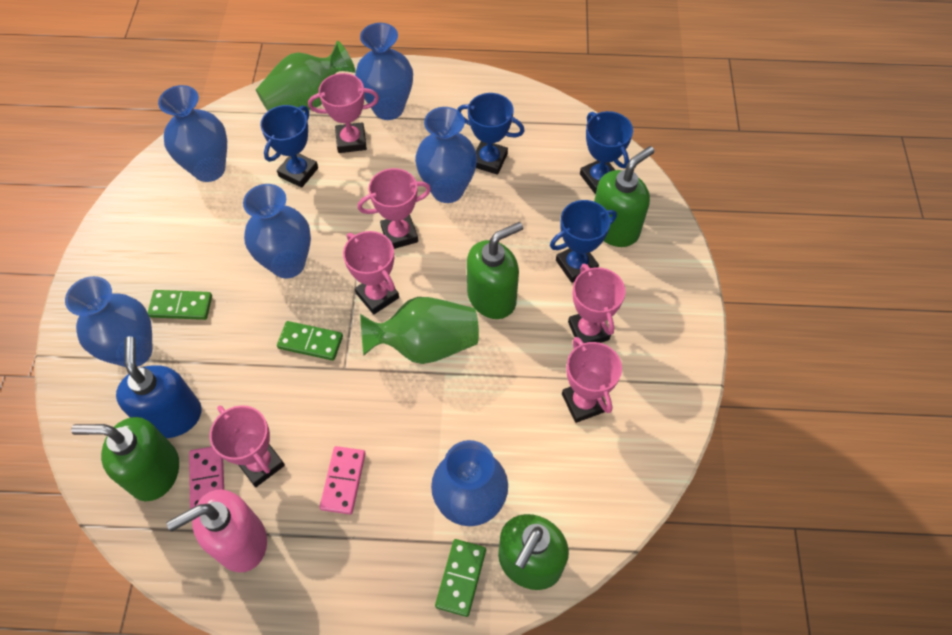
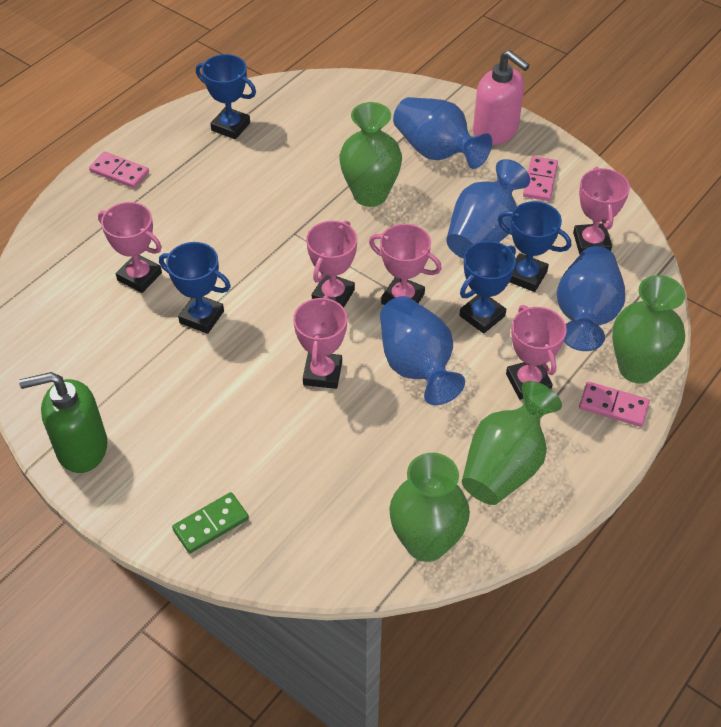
blue soap dispenser: [116,336,202,438] = 1 -> none = 0
blue vase: [65,276,153,367] [158,85,227,182] [243,184,311,278] [355,23,413,120] [415,107,477,203] [431,440,508,526] = 6 -> [380,296,465,405] [393,97,492,169] [446,159,530,259] [557,246,625,351] = 4
green domino: [148,290,212,320] [277,321,343,361] [435,539,486,617] = 3 -> [172,492,249,553] = 1
green soap dispenser: [71,417,179,501] [467,222,523,319] [498,514,569,590] [594,146,655,247] = 4 -> [19,372,107,473] = 1
green vase: [256,41,356,112] [360,297,479,364] = 2 -> [339,102,402,207] [389,453,470,562] [462,381,562,505] [612,275,685,384] = 4
pink domino: [189,447,224,509] [320,446,366,514] = 2 -> [89,151,149,188] [523,156,558,201] [579,381,650,427] = 3

